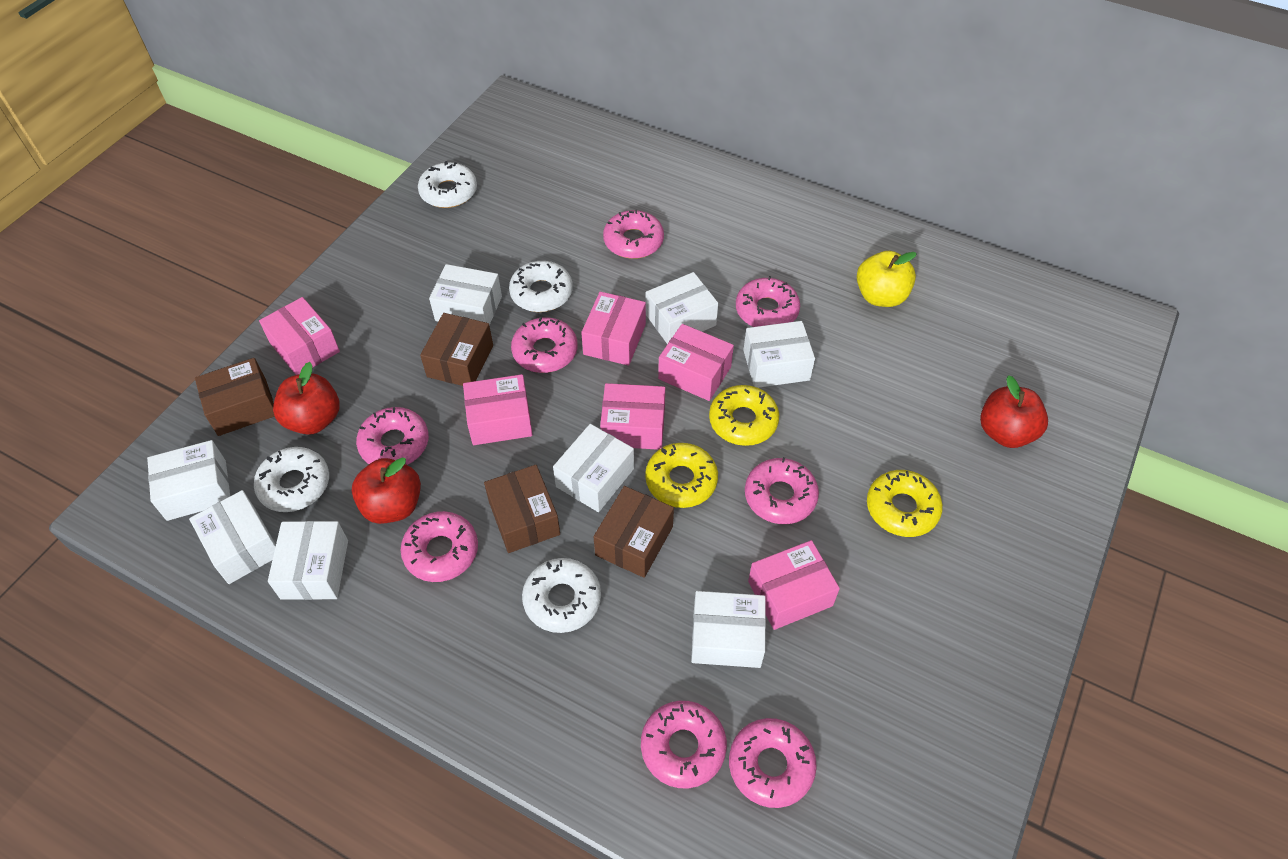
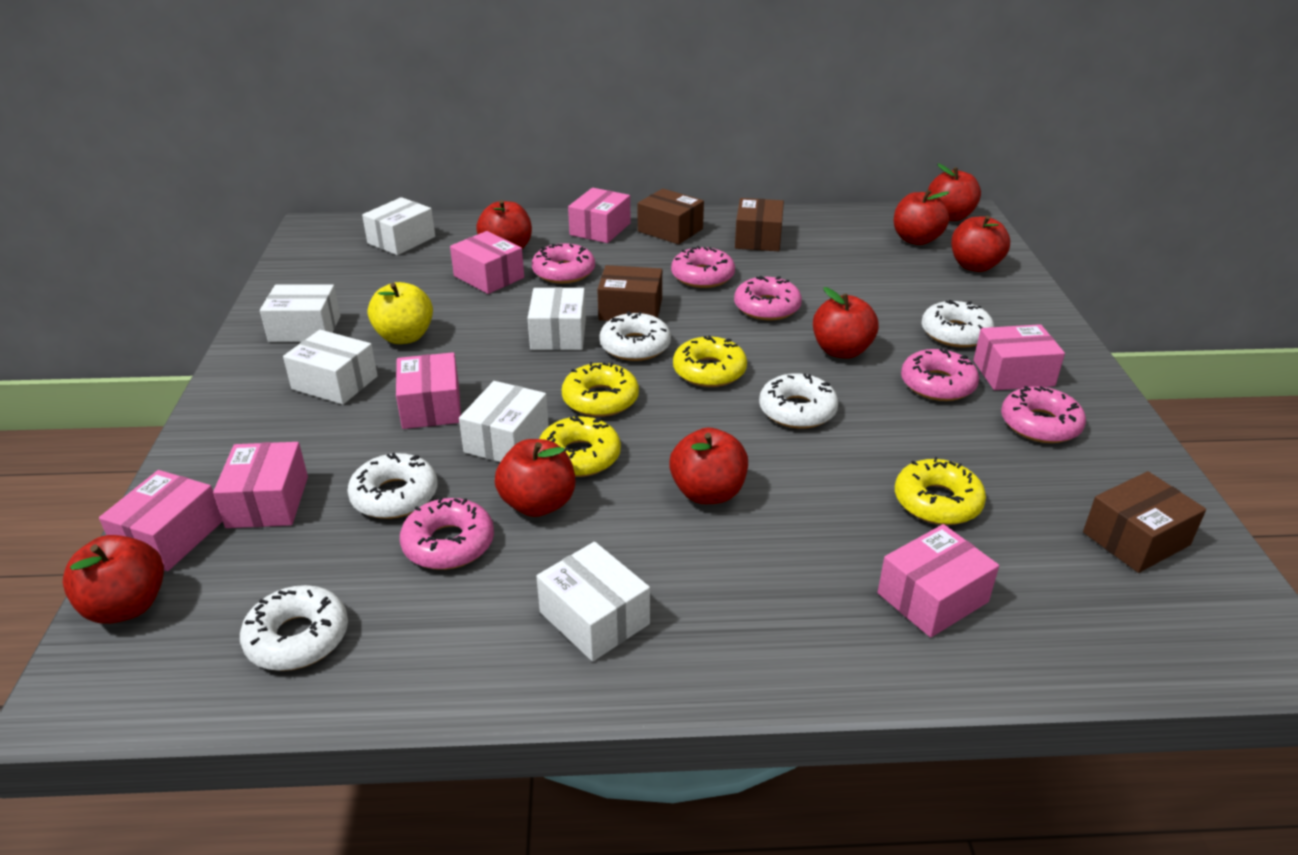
pink box: [259,297,340,375] [463,374,533,445] [581,292,646,366] [600,383,665,450] [658,324,734,401] [748,540,840,630] = 6 -> [99,470,223,571] [213,442,308,528] [396,352,461,429] [450,231,524,294] [568,188,631,243] [878,524,999,638] [973,324,1065,390] = 7
pink donut: [356,407,429,465] [401,511,478,582] [511,317,578,373] [603,209,664,259] [641,701,727,788] [729,718,817,808] [736,276,800,327] [745,457,819,524] = 8 -> [400,497,494,570] [532,243,595,284] [671,246,735,288] [734,276,802,321] [901,349,979,401] [1001,386,1086,443] = 6
red apple: [273,362,339,435] [352,458,421,524] [980,375,1048,448] = 3 -> [62,535,164,624] [476,200,532,249] [495,439,575,517] [669,428,748,504] [813,287,879,359] [894,190,949,245] [928,163,981,221] [951,216,1010,272] = 8
white box: [147,440,230,521] [189,490,276,584] [268,521,348,600] [429,264,502,325] [553,424,634,512] [646,272,718,344] [691,591,766,668] [743,321,815,388] = 8 -> [260,284,341,342] [283,330,378,405] [362,197,435,255] [459,381,549,462] [528,287,586,350] [536,542,650,662] = 6
white donut: [254,447,329,512] [418,161,477,208] [509,261,573,312] [522,558,601,633] = 4 -> [240,585,348,671] [347,453,437,519] [599,311,671,361] [759,373,838,429] [921,300,994,348] = 5
yellow donut: [645,443,718,508] [709,385,779,446] [867,470,943,537] = 3 -> [539,416,621,477] [562,362,639,417] [673,336,747,387] [895,457,986,525] = 4

